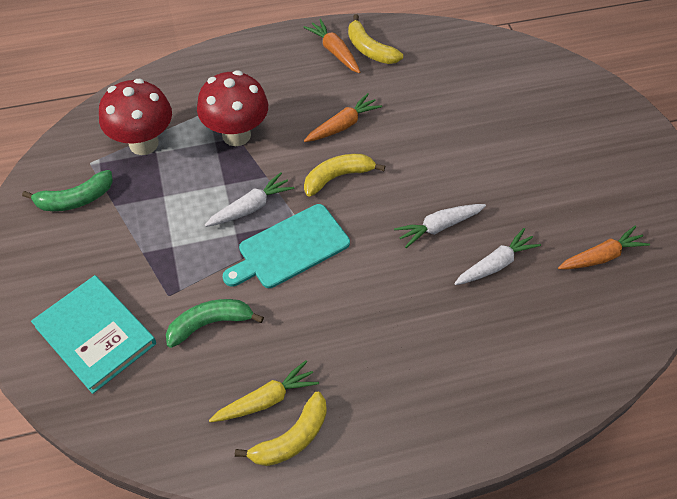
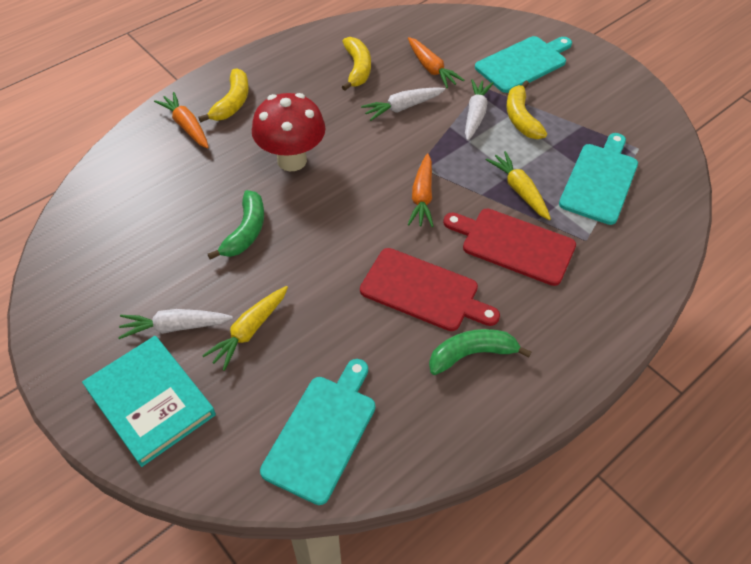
red cutting board: none = 0 -> [360,248,500,331] [443,209,576,286] = 2
red mushroom: [99,79,172,155] [197,70,268,146] = 2 -> [252,93,326,171] = 1
turquoise cutting board: [223,204,350,288] = 1 -> [260,359,375,505] [475,36,572,93] [559,133,638,225] = 3
yellow carrot: [209,360,319,422] = 1 -> [202,286,288,371] [486,151,551,220] = 2

